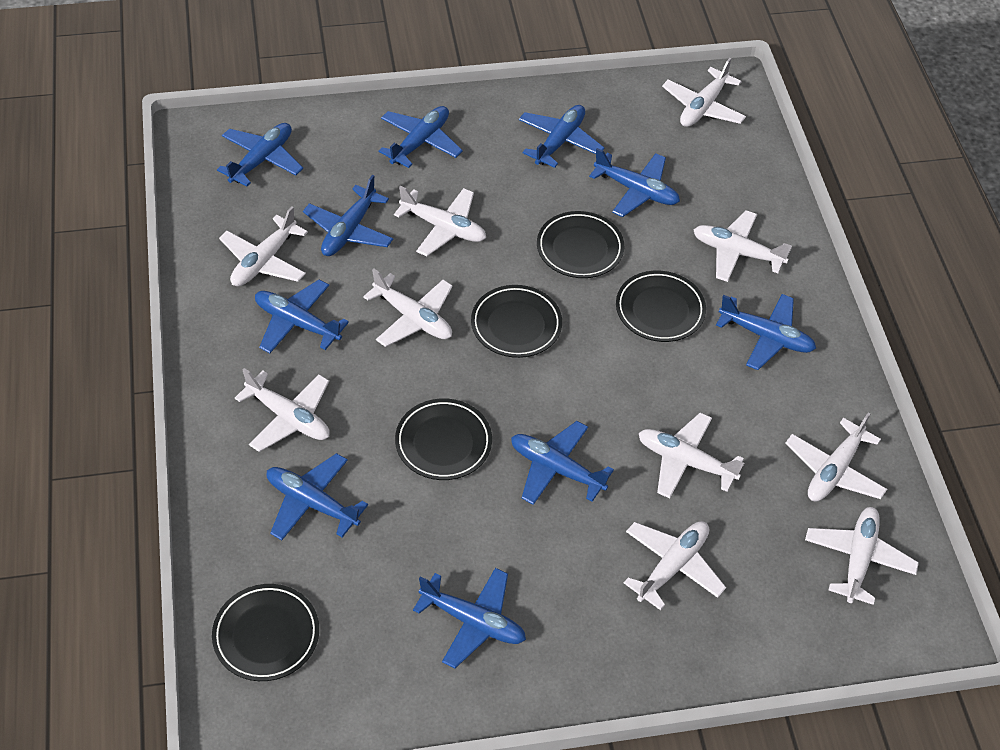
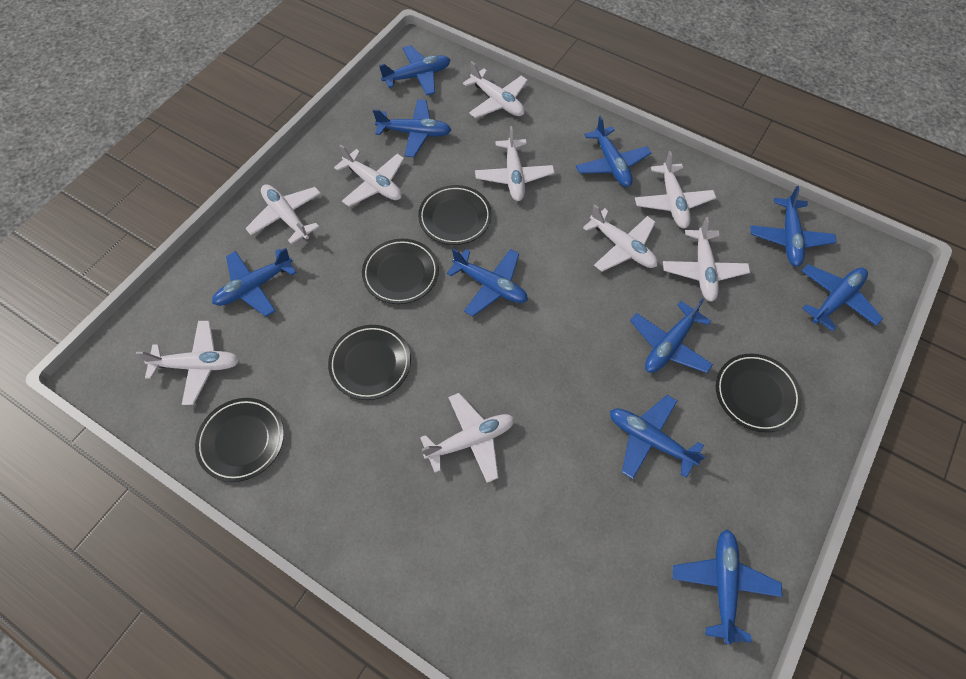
white plane: [219,206,308,286] [235,368,330,452] [363,269,453,347] [394,186,486,256] [624,521,726,610] [639,413,744,498] [662,58,746,127] [694,210,792,282] [785,412,887,502] [805,507,919,605] = 10 -> [136,321,239,405] [245,184,321,244] [334,144,404,207] [420,393,515,483] [463,61,528,118] [475,126,554,201] [583,204,658,272] [635,151,716,228] [663,217,750,302] = 9

